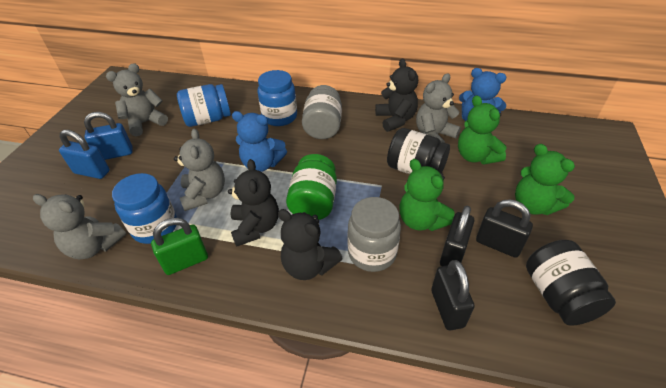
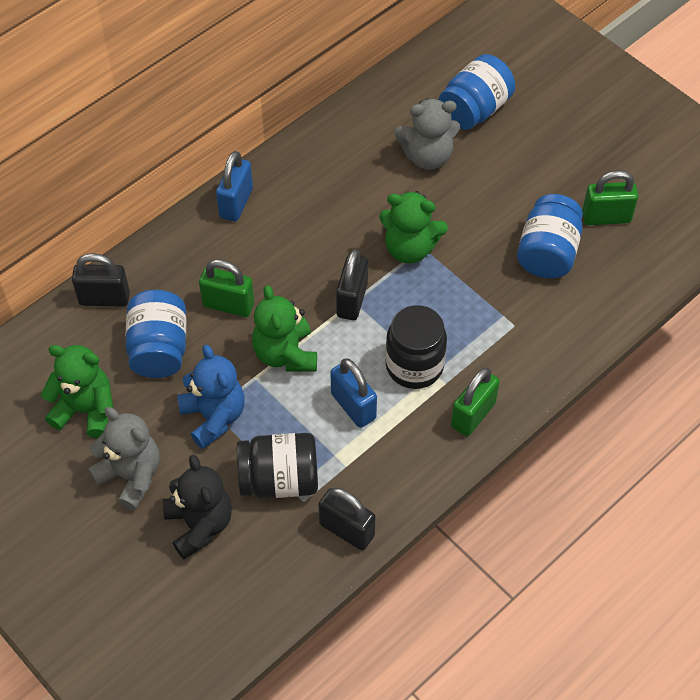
black teddy bear: [228,159,279,247] [278,209,343,280] [375,59,418,132] = 3 -> [163,455,232,559] = 1
blue teddy bear: [232,111,287,172] [459,68,507,122] = 2 -> [177,345,245,449] = 1
green jar: [286,154,337,220] = 1 -> none = 0
green padlock: [151,218,208,275] = 1 -> [199,259,254,317] [451,368,500,436] [582,170,638,225] = 3
grey jar: [302,85,342,139] [347,197,401,272] = 2 -> none = 0
grey teddy bear: [33,194,126,259] [106,63,168,136] [174,129,225,211] [416,73,461,143] = 4 -> [88,407,160,510] [395,98,460,170] = 2

